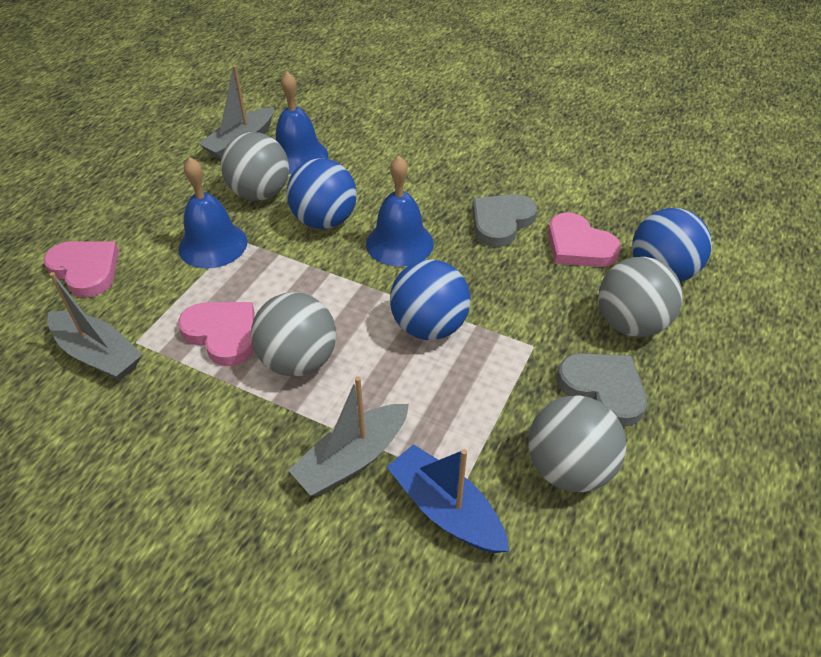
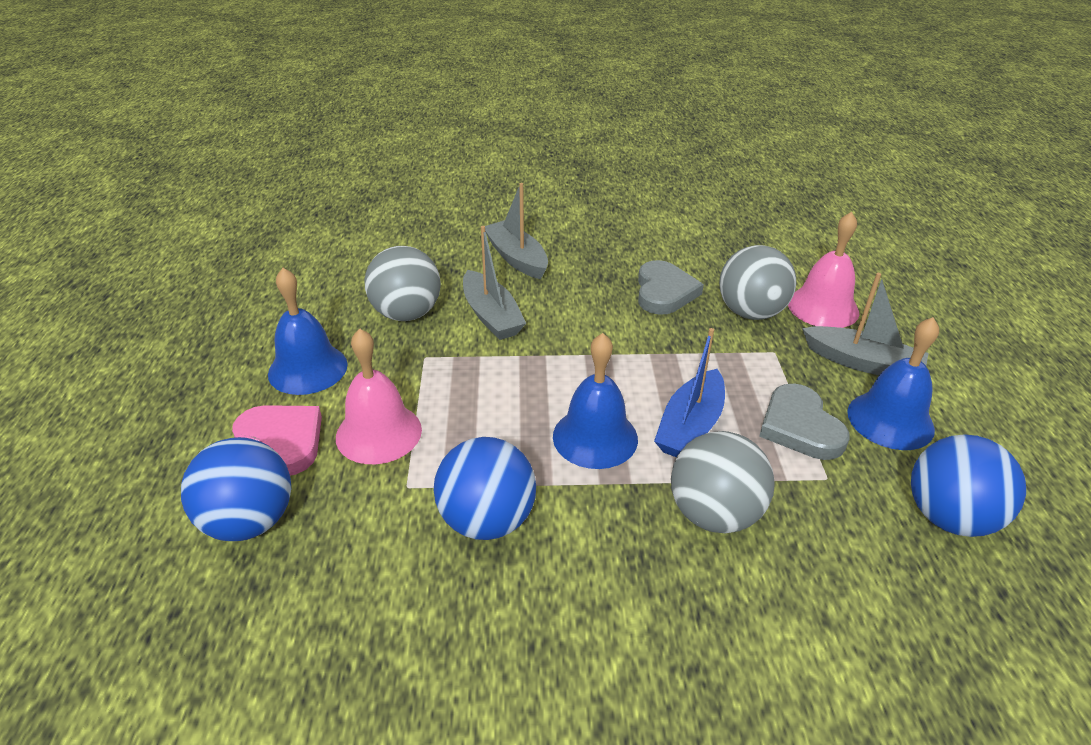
grey ball: [221,132,289,201] [251,292,336,377] [528,396,626,492] [598,257,683,337] = 4 -> [365,246,441,321] [671,431,775,533] [719,245,796,320] = 3
pink bell: none = 0 -> [336,328,422,464] [788,212,859,328] = 2
pink heart: [44,241,119,298] [178,302,254,366] [548,212,621,267] = 3 -> [232,405,322,476] = 1

